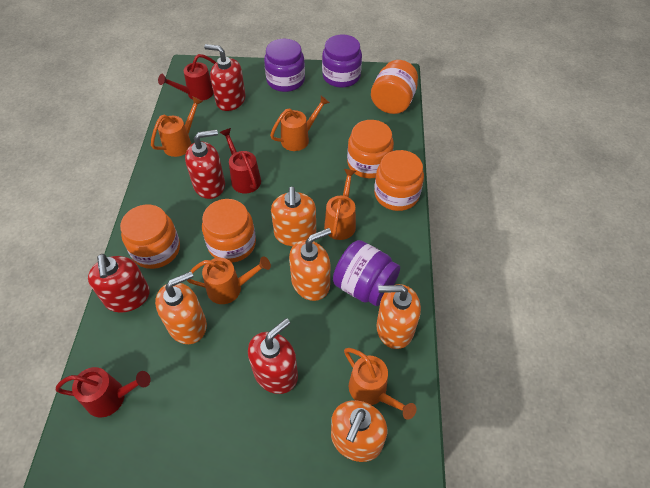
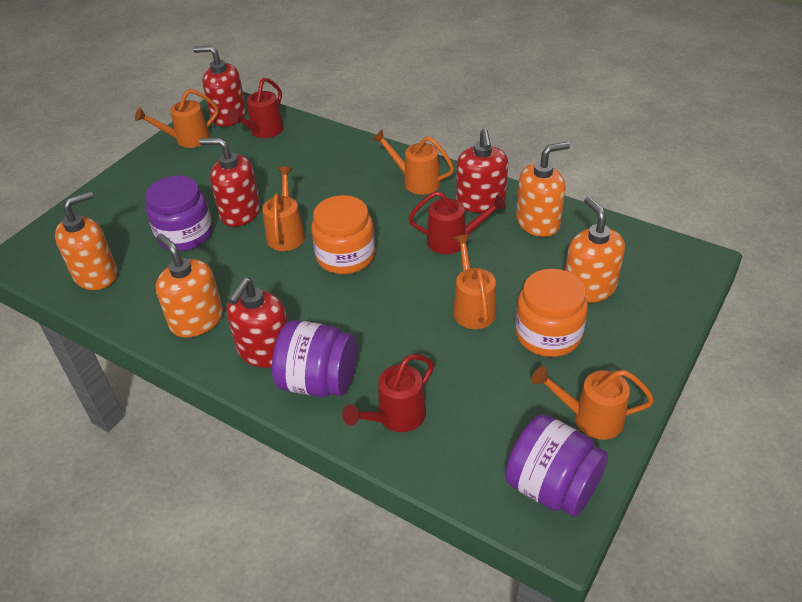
orange jar: [120,205,180,269] [202,199,256,263] [347,120,394,178] [371,60,418,114] [374,150,424,211] = 5 -> [311,195,375,274] [515,269,588,357] = 2
orange soap dispenser: [155,271,207,344] [271,186,316,246] [289,228,331,301] [331,400,388,462] [377,284,421,349] = 5 -> [55,191,117,290] [156,234,223,338] [516,142,570,237] [565,197,625,303] = 4

